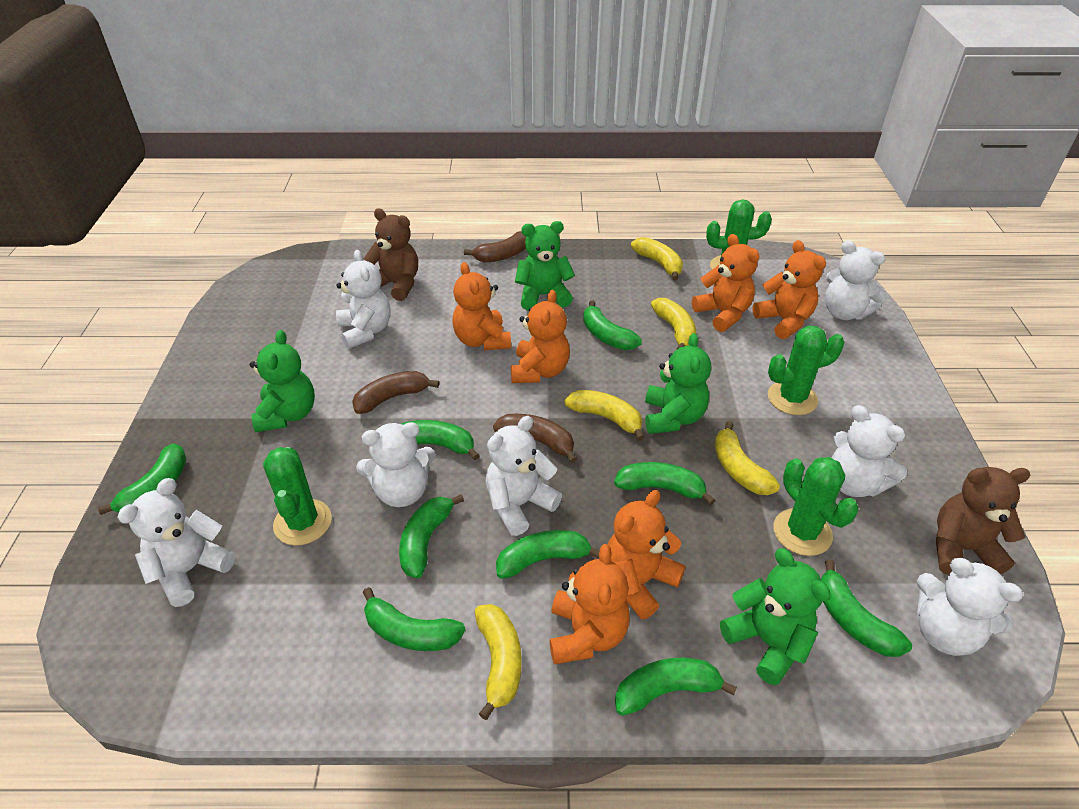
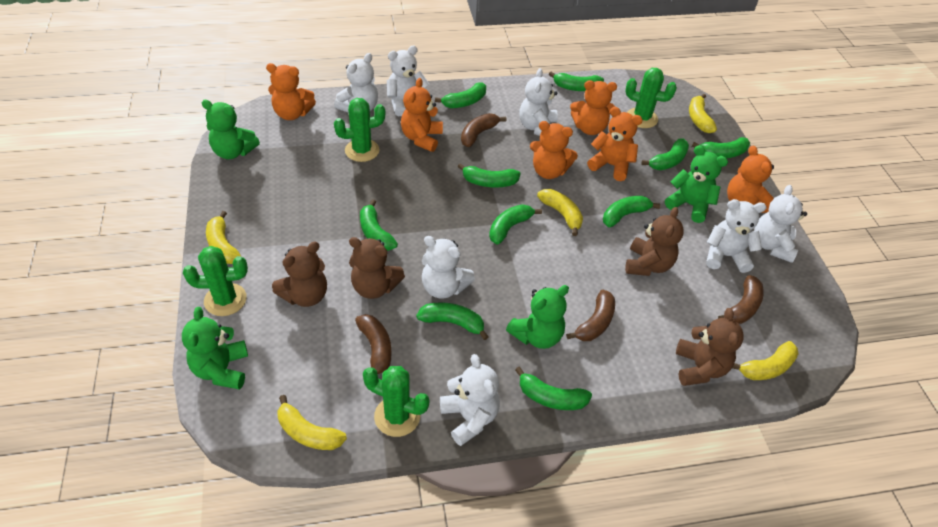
brown banana: [352,371,439,414] [464,231,526,262] [493,414,577,463] = 3 -> [355,314,392,374] [461,113,507,147] [566,290,615,341] [718,275,764,324] = 4
brown teddy bear: [364,208,418,301] [936,467,1030,575] = 2 -> [272,242,327,307] [349,237,405,299] [625,207,684,276] [676,308,744,386] = 4
green banana: [98,443,187,515] [363,587,465,651] [399,494,464,578] [401,420,480,460] [496,530,600,579] [583,300,642,350] [614,462,715,505] [615,658,737,716] [821,559,912,657] = 9 -> [360,199,398,250] [416,302,489,340] [435,82,486,108] [457,163,521,188] [489,204,542,244] [515,367,592,410] [549,72,604,91] [603,196,660,227] [641,138,689,170] [692,137,750,158] = 10

